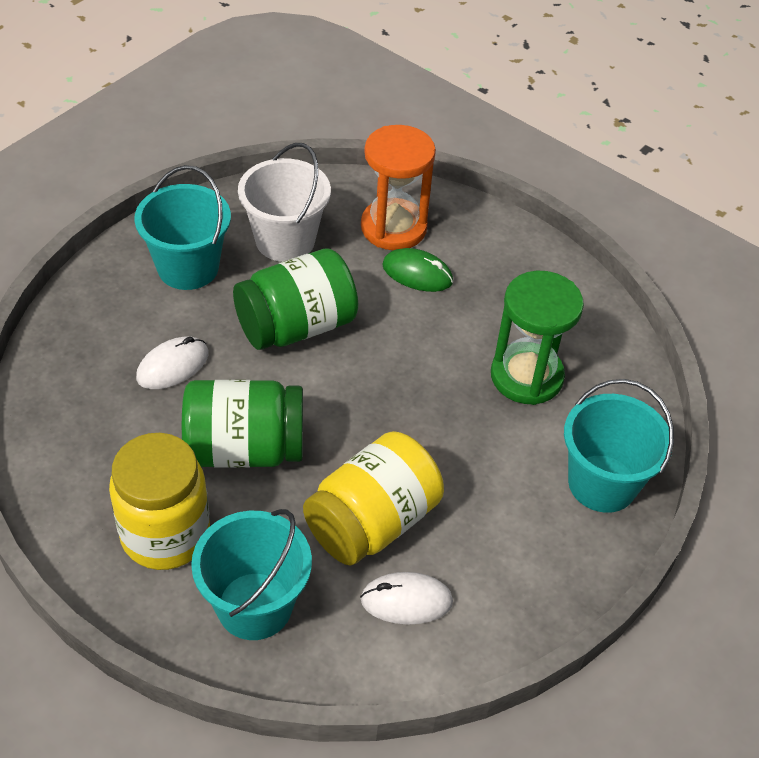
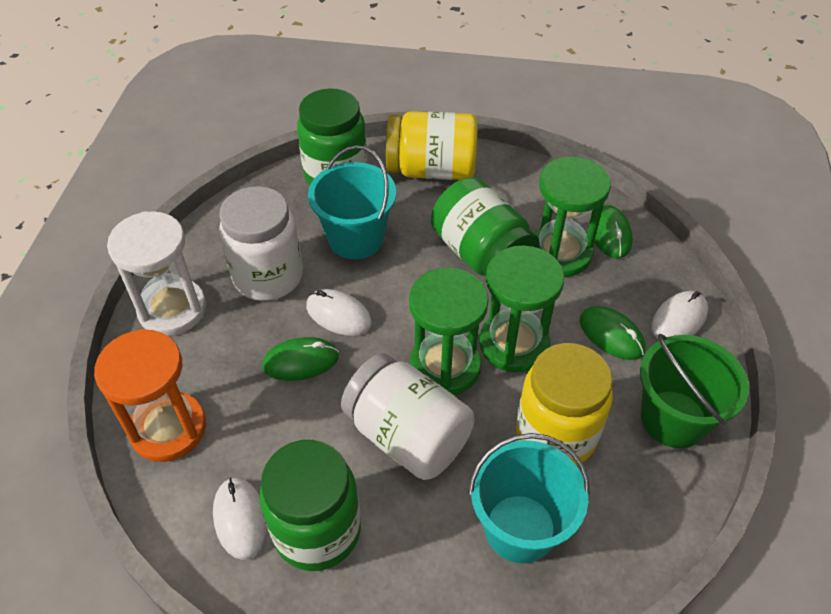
green bucket: none = 0 -> [640,334,749,448] = 1
green hourglass: [491,271,584,405] = 1 -> [409,267,489,395] [479,245,564,372] [535,157,611,277] = 3
green jar: [182,380,303,468] [233,248,358,350] = 2 -> [259,440,361,571] [297,88,367,186] [431,177,540,276] = 3
green mouse: [382,248,453,292] = 1 -> [262,337,339,381] [580,306,646,360] [594,205,633,258] = 3
turquoise bucket: [134,165,231,290] [191,509,312,640] [564,379,674,513] = 3 -> [308,145,396,259] [468,433,590,563] = 2
white bucket: [238,143,331,262] = 1 -> none = 0
white hourglass: none = 0 -> [107,211,206,336] = 1
white jar: none = 0 -> [219,186,303,301] [341,353,475,480] = 2
white mouse: [136,337,208,389] [360,572,453,625] = 2 -> [213,477,267,560] [306,289,372,336] [651,291,708,339] = 3

